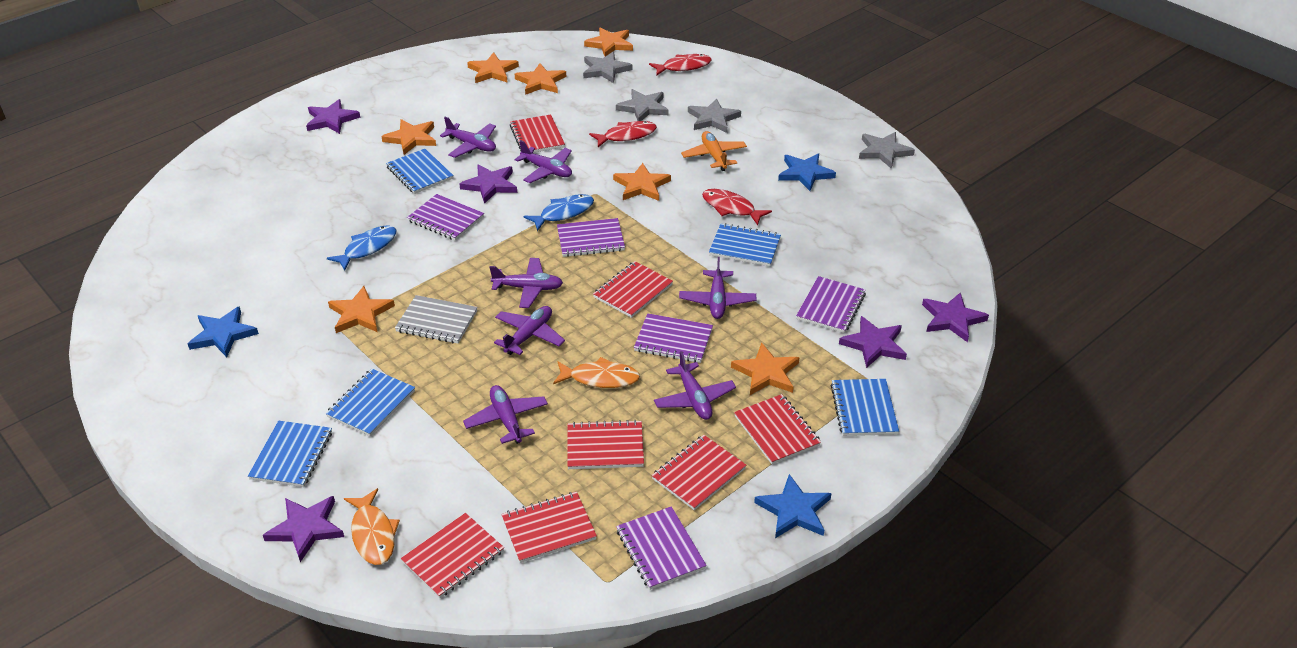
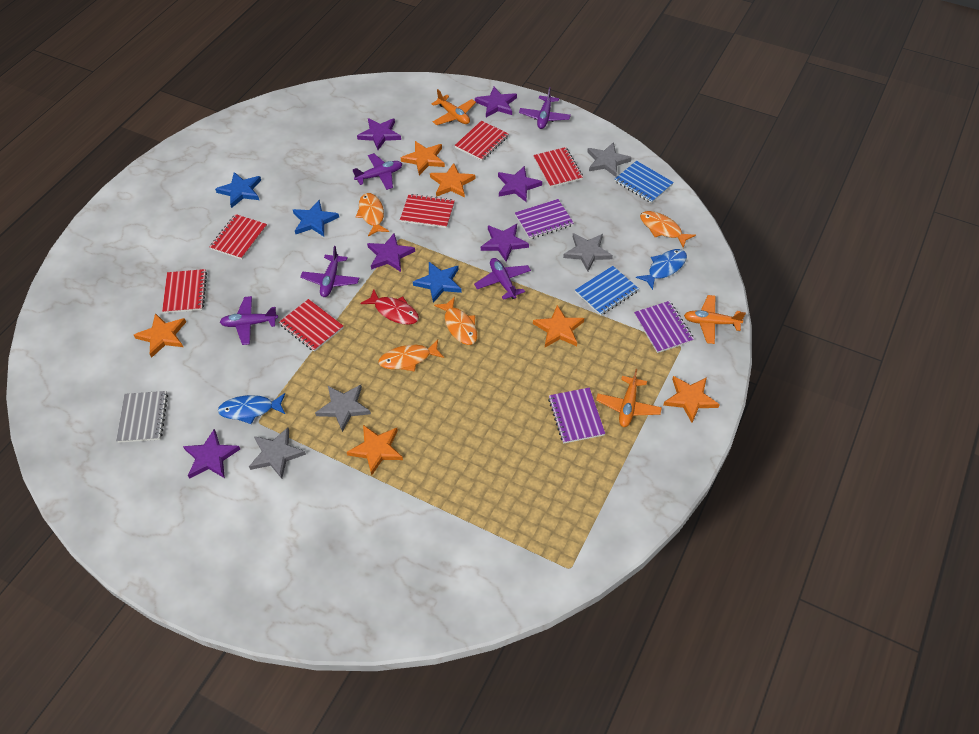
blue notebook: [248,421,332,487] [325,369,415,436] [386,149,453,194] [709,223,781,266] [831,379,899,436] = 5 -> [575,266,639,316] [615,161,674,203] = 2
orange fish: [344,488,400,565] [553,357,640,388] = 2 -> [356,193,389,237] [378,339,444,372] [434,297,477,345] [640,211,696,248] = 4
orange plane: [681,131,747,171] = 1 -> [431,89,476,125] [596,369,662,427] [684,295,746,344] = 3
orange star: [328,286,395,333] [381,119,436,155] [467,52,519,83] [515,63,566,95] [584,27,633,56] [613,163,671,201] [731,343,800,395] = 7 -> [134,313,186,358] [347,425,403,475] [401,141,445,175] [430,163,475,198] [533,305,584,347] [663,376,720,423] = 6
purple notebook: [407,194,484,241] [557,218,625,257] [616,506,707,590] [634,313,713,363] [796,276,866,333] = 5 -> [515,199,574,239] [548,387,605,444] [634,301,694,353] = 3
purple plane: [440,117,496,158] [463,385,548,444] [489,258,563,308] [494,306,565,355] [515,140,572,183] [654,351,736,420] [679,257,756,319] = 7 -> [220,296,278,345] [300,246,359,297] [353,153,402,190] [474,258,531,300] [519,87,571,129] = 5
purple star: [263,496,344,562] [306,99,360,134] [459,164,517,204] [839,316,907,368] [922,292,989,342] = 5 -> [183,429,240,479] [357,118,401,150] [367,233,415,272] [475,87,517,117] [481,224,529,262] [498,166,542,202] = 6
red fish: [589,121,657,147] [649,54,712,75] [702,189,772,225] = 3 -> [360,289,419,325] = 1
red notebook: [401,513,504,598] [501,492,597,563] [510,114,565,153] [567,420,644,469] [593,261,673,318] [651,435,746,510] [734,394,821,464] = 7 -> [162,269,207,313] [210,214,267,259] [279,299,344,352] [400,194,455,228] [455,121,509,161] [533,147,583,188] = 6

